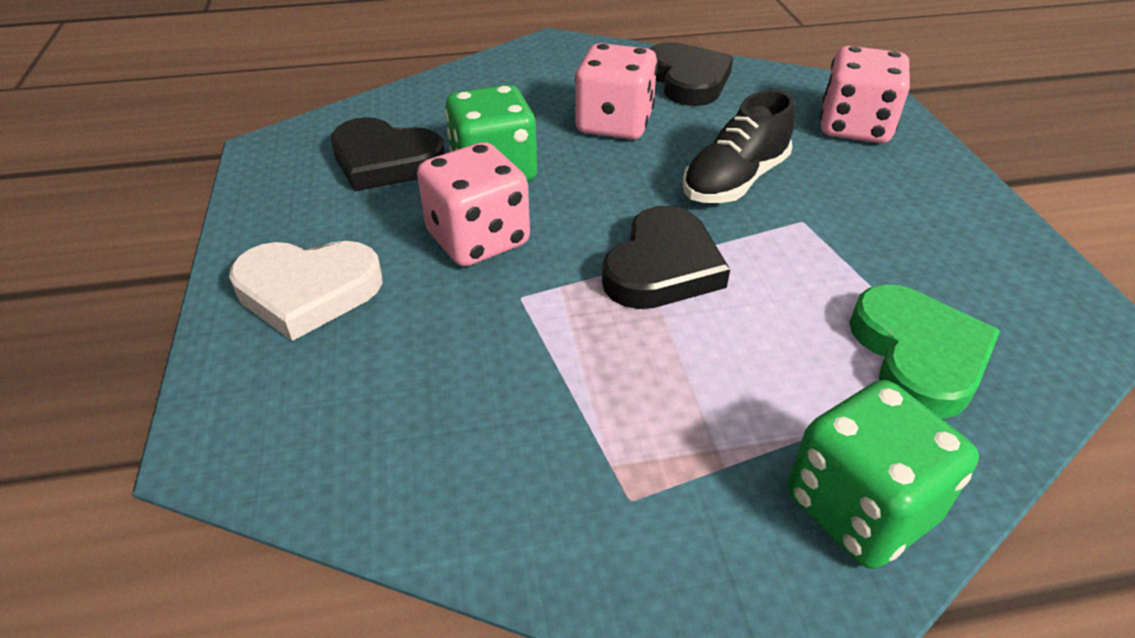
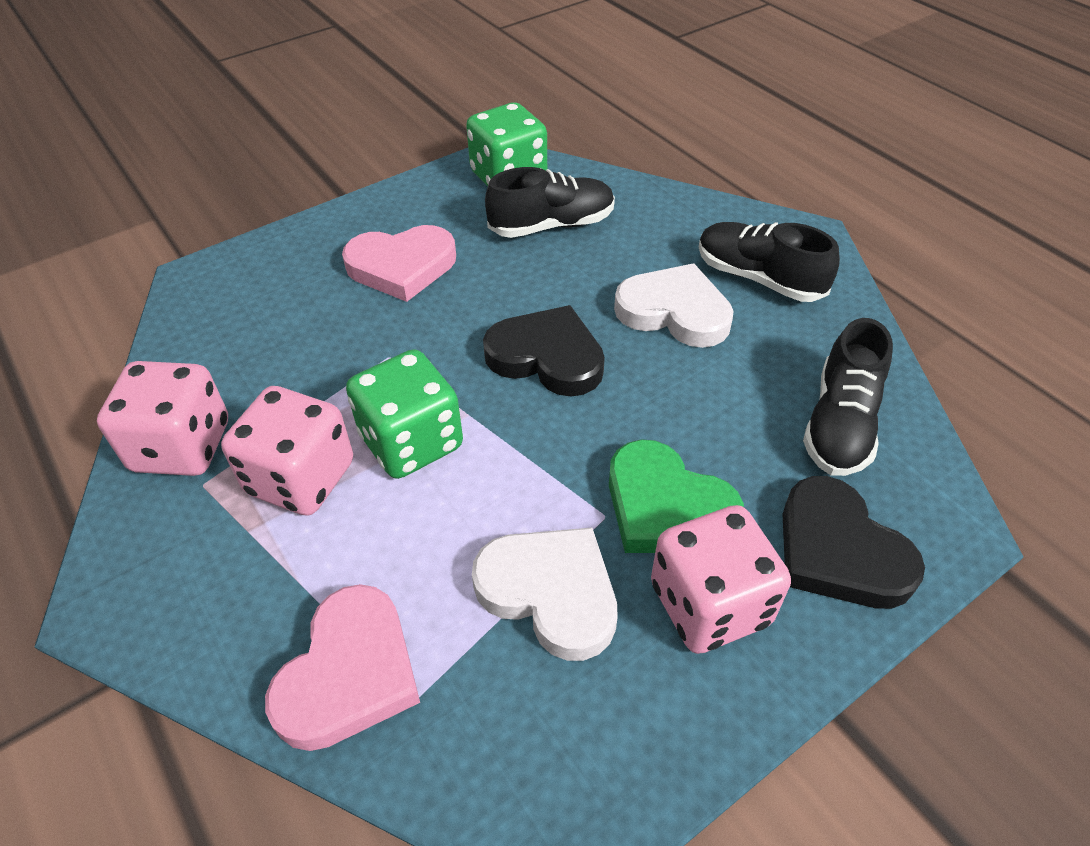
black heart: [331,117,445,191] [602,205,730,309] [649,42,733,106] = 3 -> [483,305,605,397] [782,476,925,609] = 2
black shoe: [682,90,795,203] = 1 -> [485,167,615,238] [699,222,840,302] [803,318,893,476] = 3
pink heart: none = 0 -> [265,584,420,751] [342,225,456,302] = 2
white heart: [229,241,382,341] = 1 -> [472,527,618,661] [614,263,734,348] = 2

